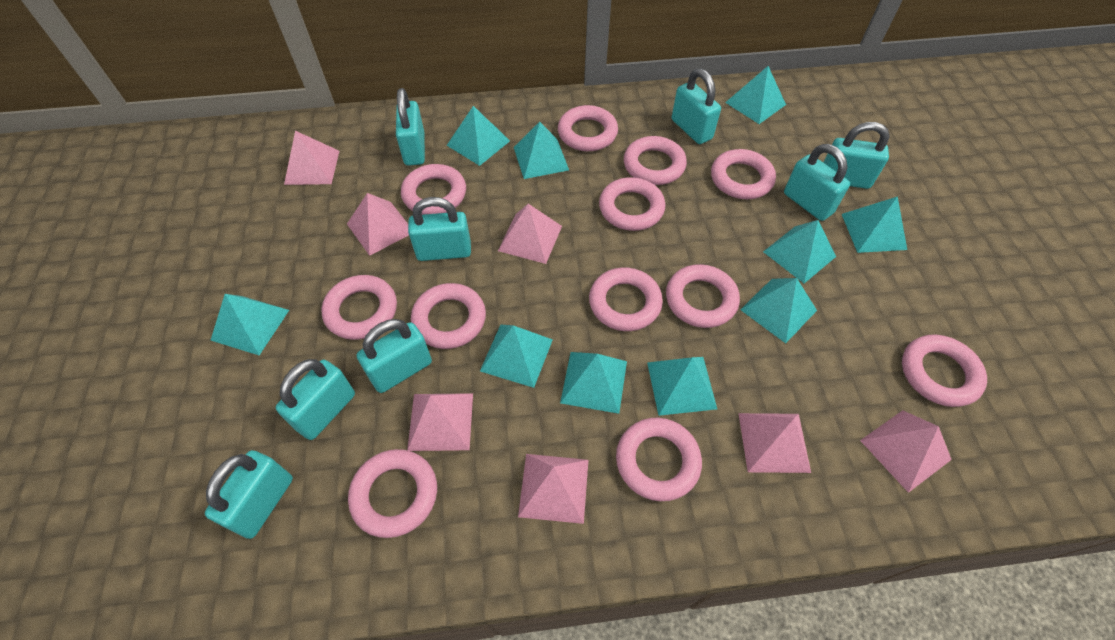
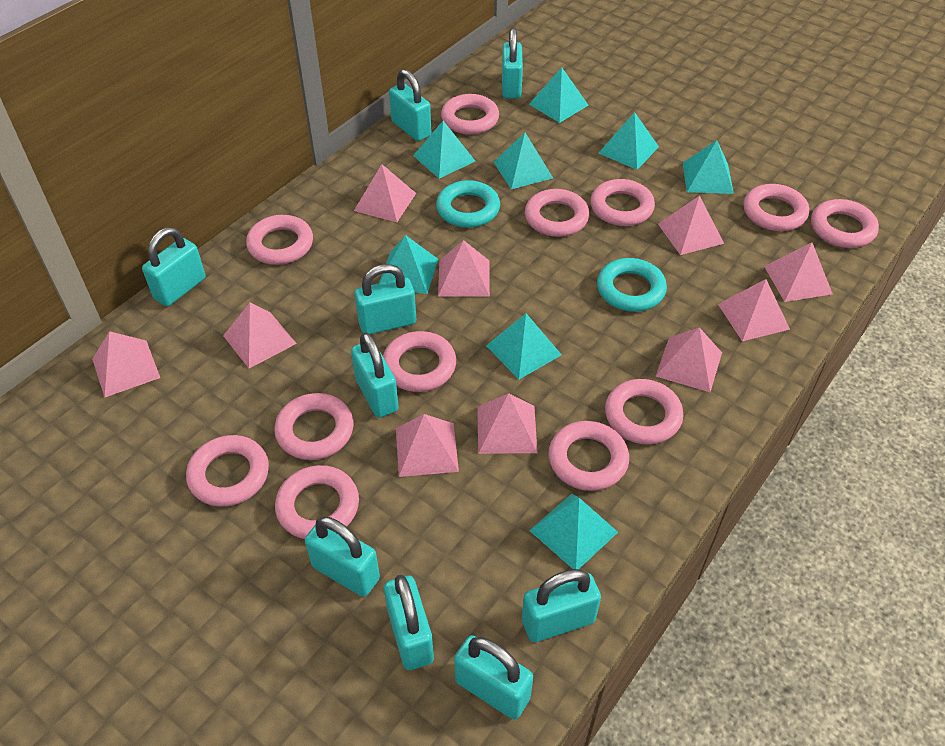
pink pyramid: [284,131,339,185] [347,193,409,256] [407,393,473,451] [498,204,562,264] [518,454,588,524] [738,413,811,473] [860,410,952,493] = 7 -> [92,331,160,397] [223,303,297,368] [354,164,416,222] [396,414,459,477] [438,240,490,297] [477,393,537,454] [656,327,722,392] [658,196,724,255] [718,279,790,341] [764,243,833,302] = 10
turquoise padlock: [205,450,293,539] [276,359,355,440] [357,319,432,393] [396,88,425,166] [408,197,471,261] [672,69,721,144] [784,144,850,221] [823,122,890,189] = 8 -> [142,227,206,306] [305,516,380,597] [351,332,399,418] [354,264,416,334] [384,575,434,670] [389,69,431,141] [454,635,533,720] [502,28,523,99] [522,569,601,642] = 9
turquoise pyramid: [211,294,289,355] [447,106,510,166] [480,325,553,388] [514,122,569,179] [560,352,627,414] [647,357,717,416] [725,66,786,124] [740,278,817,343] [763,220,836,283] [842,196,907,253] = 10 -> [379,235,438,294] [413,121,475,179] [486,313,562,380] [493,132,553,189] [529,67,589,123] [529,494,618,569] [598,112,659,170] [683,140,734,194] = 8
turquoise ring: none = 0 -> [436,180,500,228] [597,258,667,312] = 2

